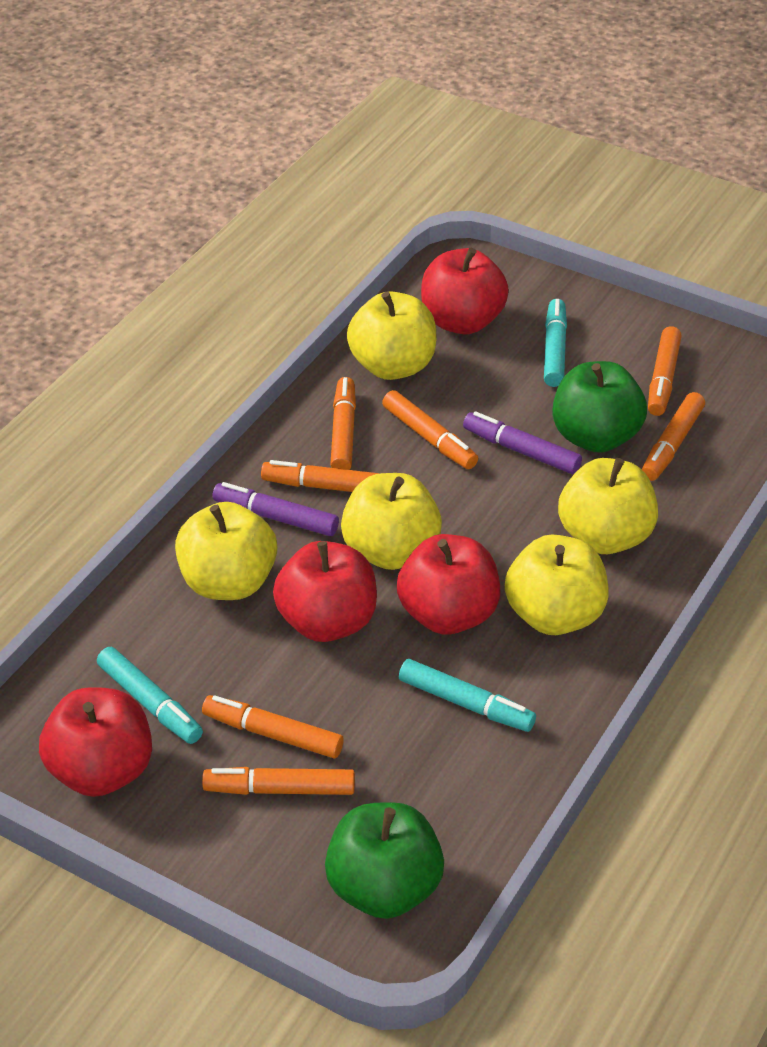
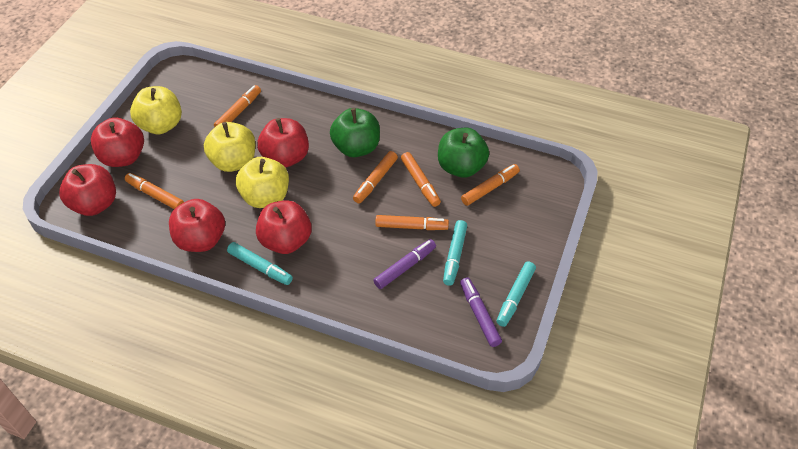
orange marker: [202,695,344,758] [202,767,355,795] [261,460,381,492] [330,377,356,470] [382,390,478,469] [642,392,705,481] [648,326,682,416] = 7 -> [125,173,184,209] [214,85,261,127] [353,151,398,203] [375,215,449,230] [401,152,441,207] [461,164,520,206] = 6
red apple: [39,687,152,797] [273,541,377,642] [397,534,500,635] [421,248,509,334] = 4 -> [59,164,116,216] [91,117,144,167] [169,199,225,252] [256,200,312,254] [257,118,309,168] = 5
yellow apple: [175,502,277,600] [341,473,442,570] [347,291,436,380] [505,535,609,635] [558,458,658,554] = 5 -> [130,86,182,134] [204,122,255,172] [236,157,289,208] = 3

